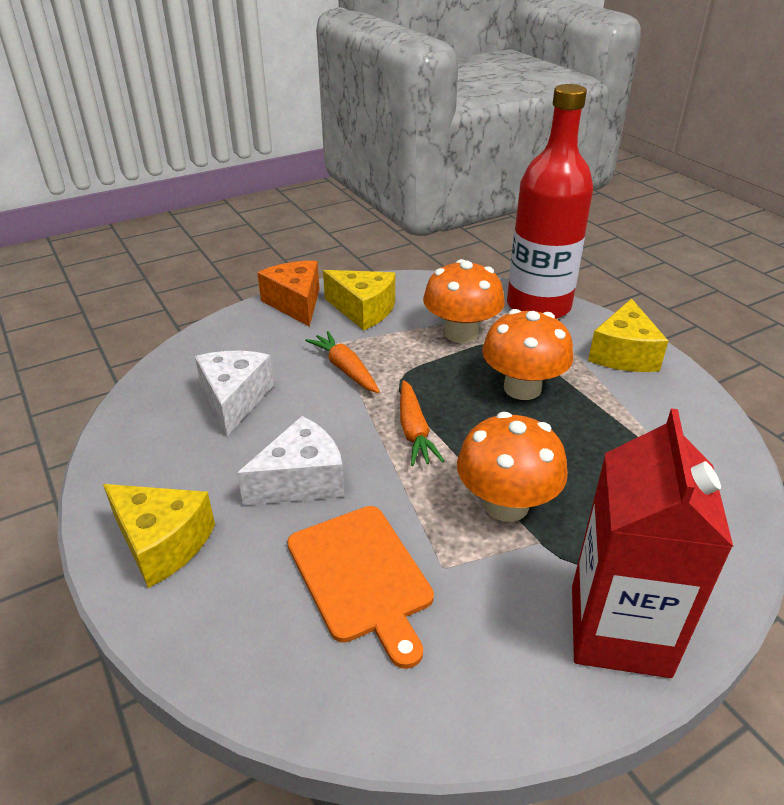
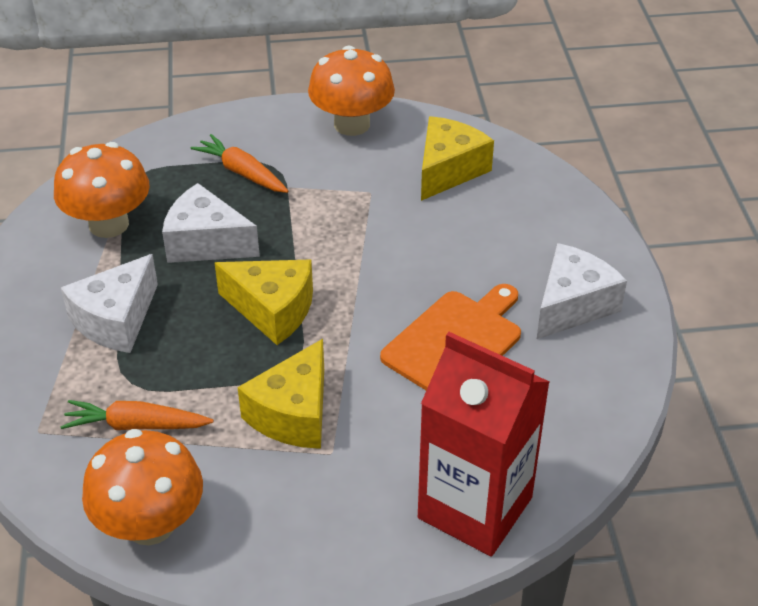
orange cheese: [257,261,320,327] = 1 -> none = 0
red bottle: [507,84,593,319] = 1 -> none = 0
white cheese: [195,351,274,436] [237,416,344,506] = 2 -> [61,254,158,353] [162,183,260,263] [537,243,627,339] = 3

